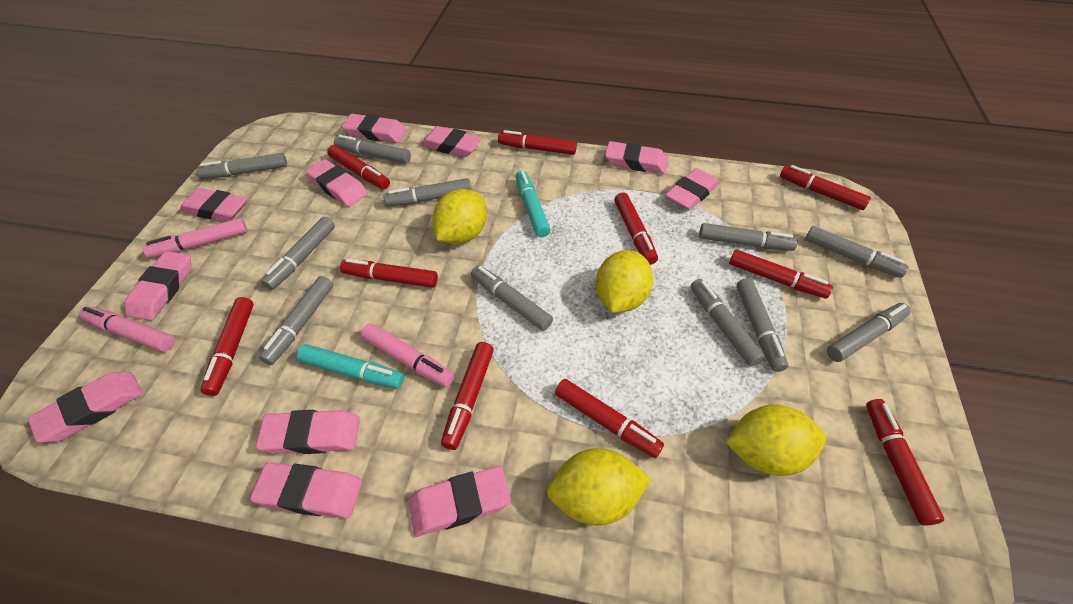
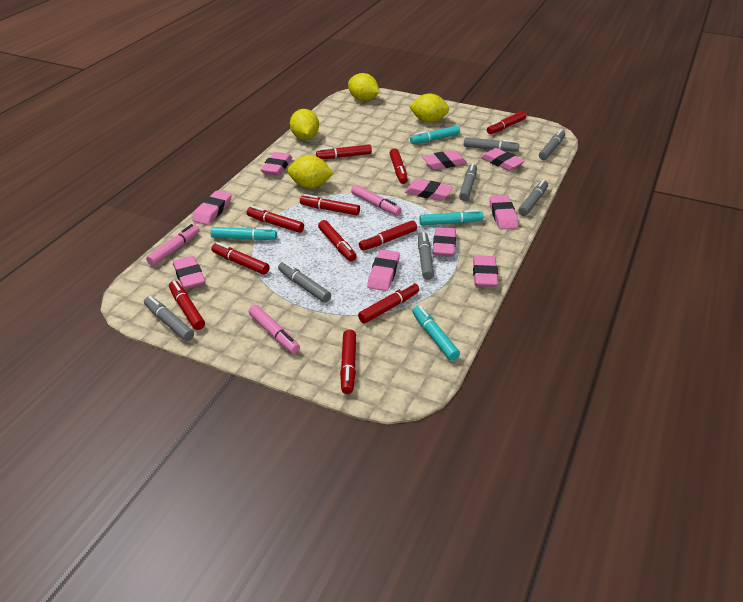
grey marker: [196,153,287,179] [259,276,333,365] [261,217,335,290] [334,135,411,164] [383,178,472,206] [471,265,553,331] [690,279,765,366] [699,223,798,251] [736,278,788,372] [805,226,909,278] [827,303,911,362] = 11 -> [144,296,194,341] [278,261,331,303] [418,232,434,280] [459,163,477,201] [464,137,519,152] [518,179,548,216] [539,129,565,160] = 7
pink eraser: [28,372,143,443] [124,251,191,321] [180,188,247,222] [250,462,362,518] [256,410,360,454] [305,159,368,207] [342,114,407,143] [409,466,511,537] [420,126,482,157] [605,141,668,174] [665,168,719,210] = 11 -> [173,256,205,289] [192,190,232,225] [261,152,292,176] [367,249,400,291] [405,179,453,201] [422,150,467,170] [433,227,456,257] [473,255,498,287] [481,148,525,171] [489,195,518,229] = 10
red marker: [200,297,254,396] [327,145,390,189] [340,259,438,288] [441,342,494,450] [498,130,577,155] [555,379,664,458] [614,193,658,265] [729,249,833,298] [780,165,871,210] [866,399,944,526] = 10 -> [169,281,205,330] [211,242,270,275] [247,206,304,233] [300,194,360,215] [316,144,372,159] [318,220,357,262] [340,329,356,394] [358,283,419,323] [359,220,417,250] [390,148,408,184] [487,111,526,134] = 11
turquoise marker: [297,344,404,389] [516,170,550,237] = 2 -> [211,227,277,240] [410,126,460,144] [412,305,460,361] [419,210,483,225] = 4

